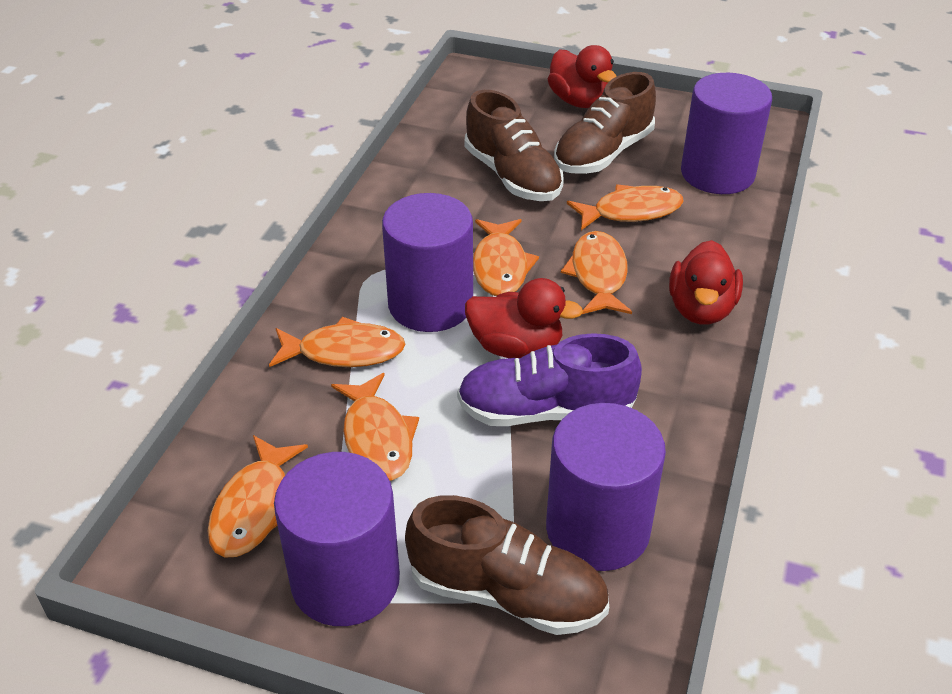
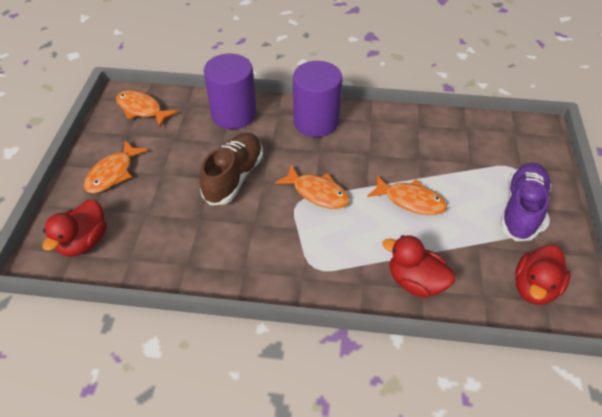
brown shoe: [405,495,609,635] [465,90,564,201] [554,72,656,174] = 3 -> [199,133,263,205] = 1
orange fish: [207,435,308,558] [269,317,405,367] [331,373,419,481] [473,219,539,296] [561,231,632,315] [567,184,684,230] = 6 -> [84,140,148,193] [116,90,178,127] [275,164,349,209] [367,175,447,215] = 4
purple cylinder: [274,452,400,626] [382,193,473,332] [546,403,666,571] [681,73,772,194] = 4 -> [204,54,256,129] [293,61,342,137] = 2

